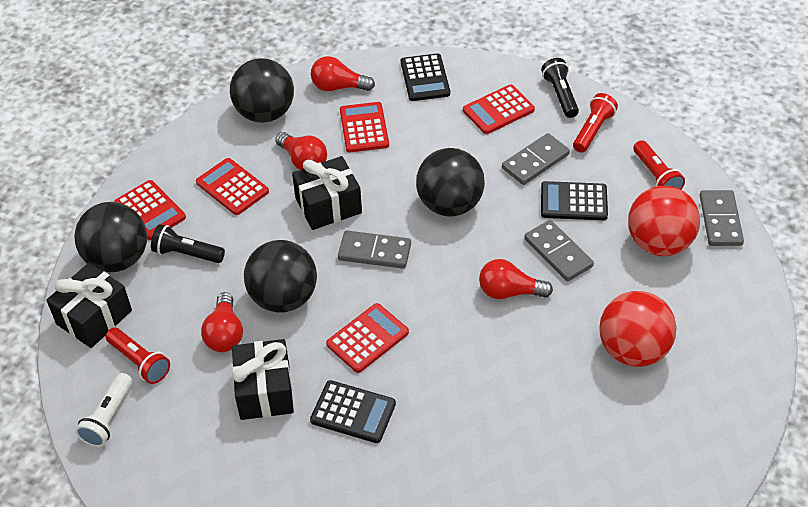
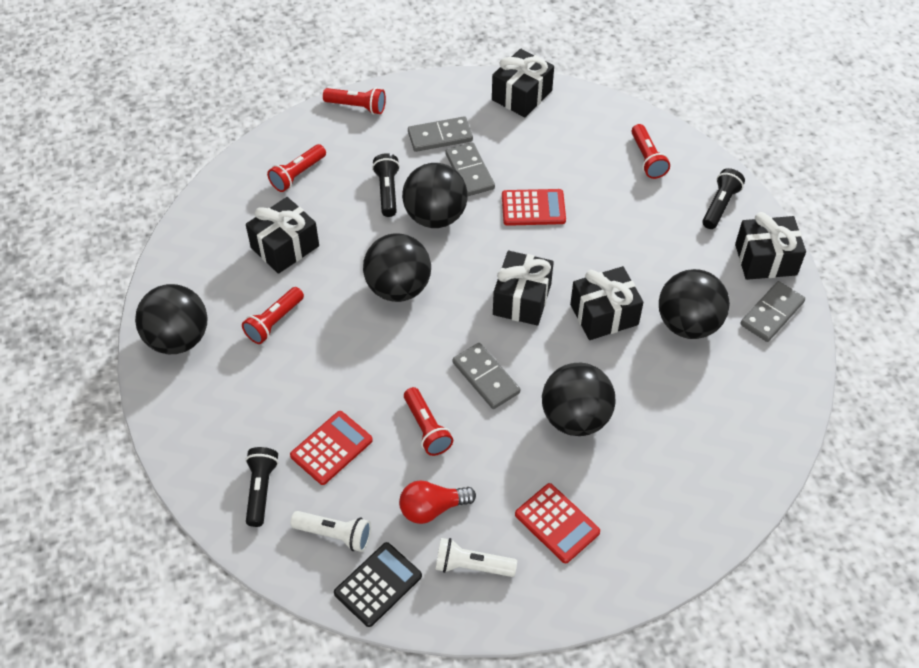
black ball: [75,202,147,272] [230,58,294,123] [244,240,317,313] [416,148,485,216] = 4 -> [135,284,208,354] [363,233,431,302] [402,163,468,228] [542,363,615,436] [659,269,730,339] = 5
black calculator: [310,380,396,443] [401,53,450,101] [541,181,608,220] = 3 -> [334,542,422,627] = 1
black flashlight: [151,224,225,263] [541,58,579,118] = 2 -> [245,447,279,527] [372,153,400,217] [703,168,745,229] = 3
black gift: [46,263,132,348] [232,339,294,420] [292,156,362,230] = 3 -> [246,197,319,274] [492,49,554,117] [493,251,554,326] [570,266,643,340] [735,212,806,280] = 5
red ball: [599,291,677,367] [628,186,700,256] = 2 -> none = 0
red calculator: [114,180,186,240] [196,158,269,215] [326,303,409,373] [340,102,389,152] [463,85,535,134] = 5 -> [290,411,373,485] [502,189,566,226] [515,483,600,563] = 3
red flashlight: [106,328,170,384] [573,93,618,153] [633,140,685,189] = 3 -> [242,287,304,344] [267,144,326,192] [323,88,386,115] [404,387,453,456] [631,124,670,179] = 5
red light bulb: [201,292,243,352] [275,132,327,170] [311,56,375,91] [479,259,553,299] = 4 -> [399,481,476,524] = 1
white flashlight: [75,373,132,447] = 1 -> [290,511,371,552] [435,538,517,577] = 2

